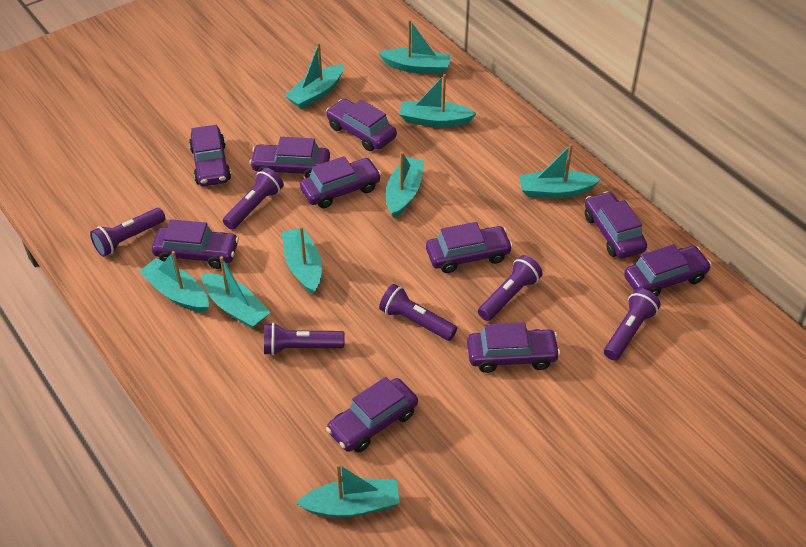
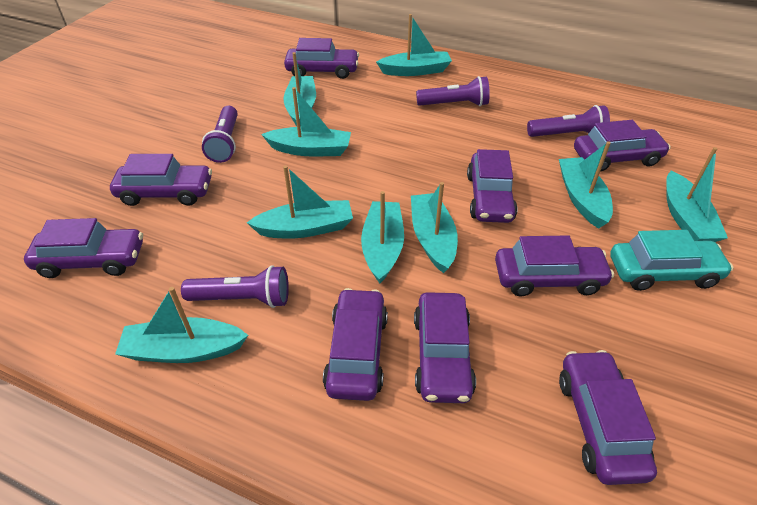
purple car: [152,219,239,269] [189,125,231,186] [249,137,330,178] [300,156,381,208] [326,99,397,151] [326,377,418,452] [426,222,513,273] [467,322,561,373] [585,191,647,258] [624,244,712,296] = 10 -> [24,218,143,278] [110,154,212,206] [284,38,359,79] [323,288,388,401] [414,292,476,403] [467,149,518,223] [495,235,614,296] [559,350,657,485] [574,120,671,172] = 9
purple flashlight: [90,208,165,257] [223,168,284,230] [264,322,345,356] [379,284,457,341] [478,255,543,321] [604,289,661,361] = 6 -> [181,265,289,308] [202,106,238,163] [416,76,490,106] [527,105,610,137] = 4
turquoise car: none = 0 -> [610,230,733,291] = 1

